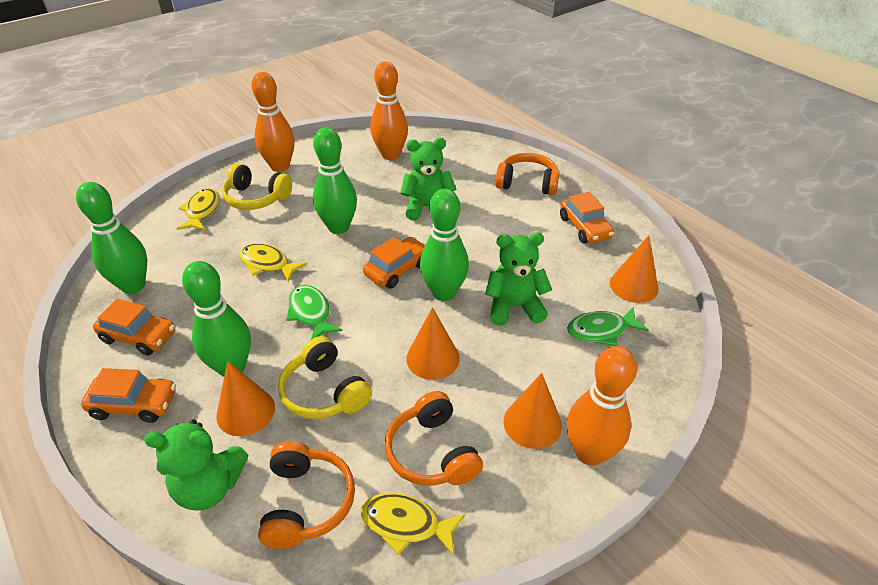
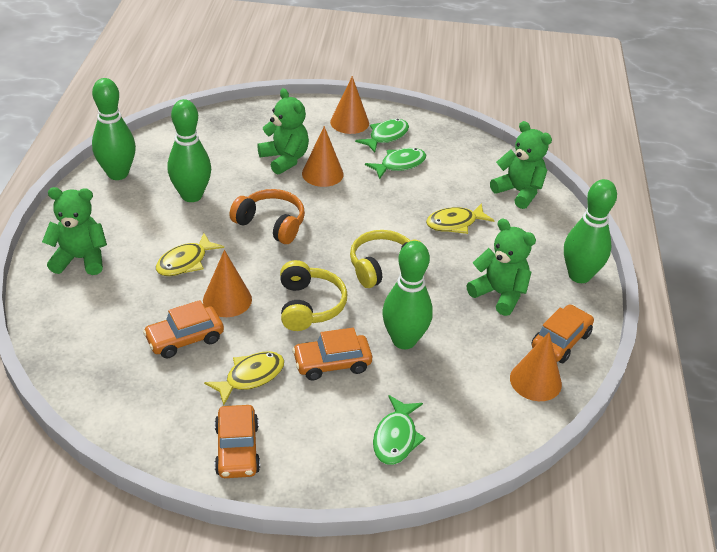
green fish: [286,285,342,339] [567,307,649,346] = 2 -> [355,119,409,153] [365,148,426,179] [373,395,426,465] = 3
green teddy bear: [144,419,248,511] [400,138,456,221] [485,232,552,326] = 3 -> [42,187,107,275] [257,88,309,175] [466,219,536,316] [490,121,552,209] = 4
orange bowling pin: [251,72,295,172] [370,62,408,160] [567,346,637,466] = 3 -> none = 0
orange headphones: [258,441,355,549] [385,391,483,486] [496,153,560,195] = 3 -> [229,189,305,244] = 1

